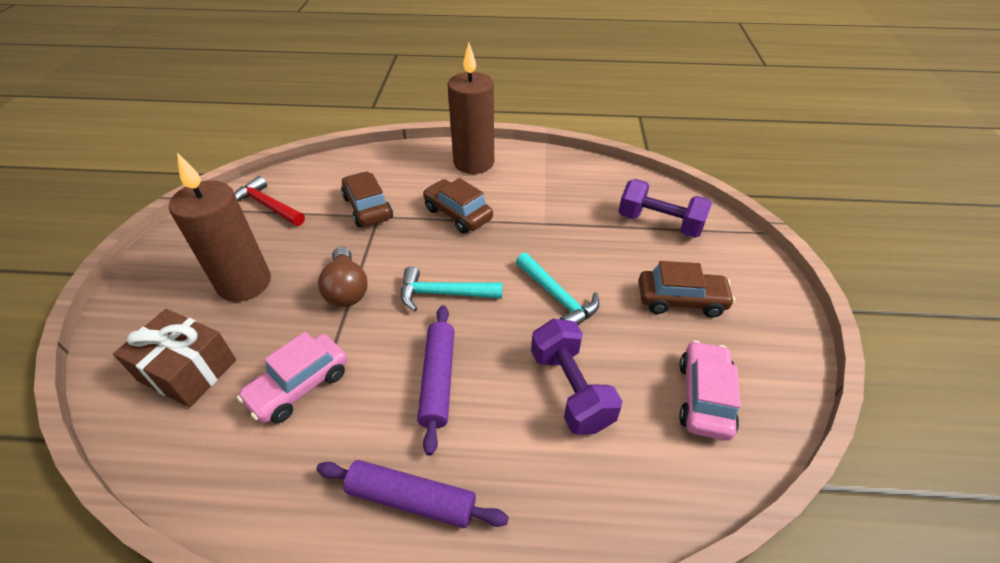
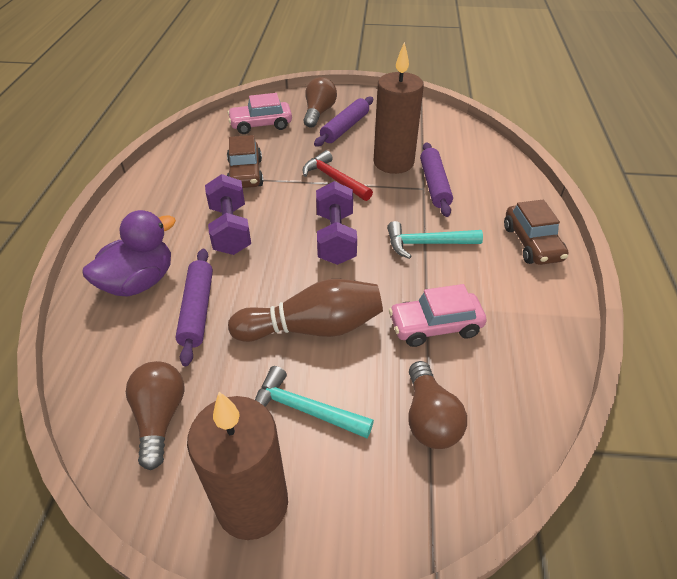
brown bowling pin: none = 0 -> [228,279,383,342] = 1
brown car: [341,171,393,227] [423,178,493,233] [638,261,735,318] = 3 -> [227,135,264,188] [504,200,568,265] = 2
brown gift: [113,309,236,408] = 1 -> none = 0
brown light bulb: [318,247,368,307] = 1 -> [126,361,184,470] [304,77,337,128] [408,361,467,449] = 3
purple duck: none = 0 -> [82,210,176,297] = 1
purple rolling pin: [317,460,509,528] [417,305,455,456] = 2 -> [175,249,213,366] [314,97,373,147] [420,142,453,217] = 3

